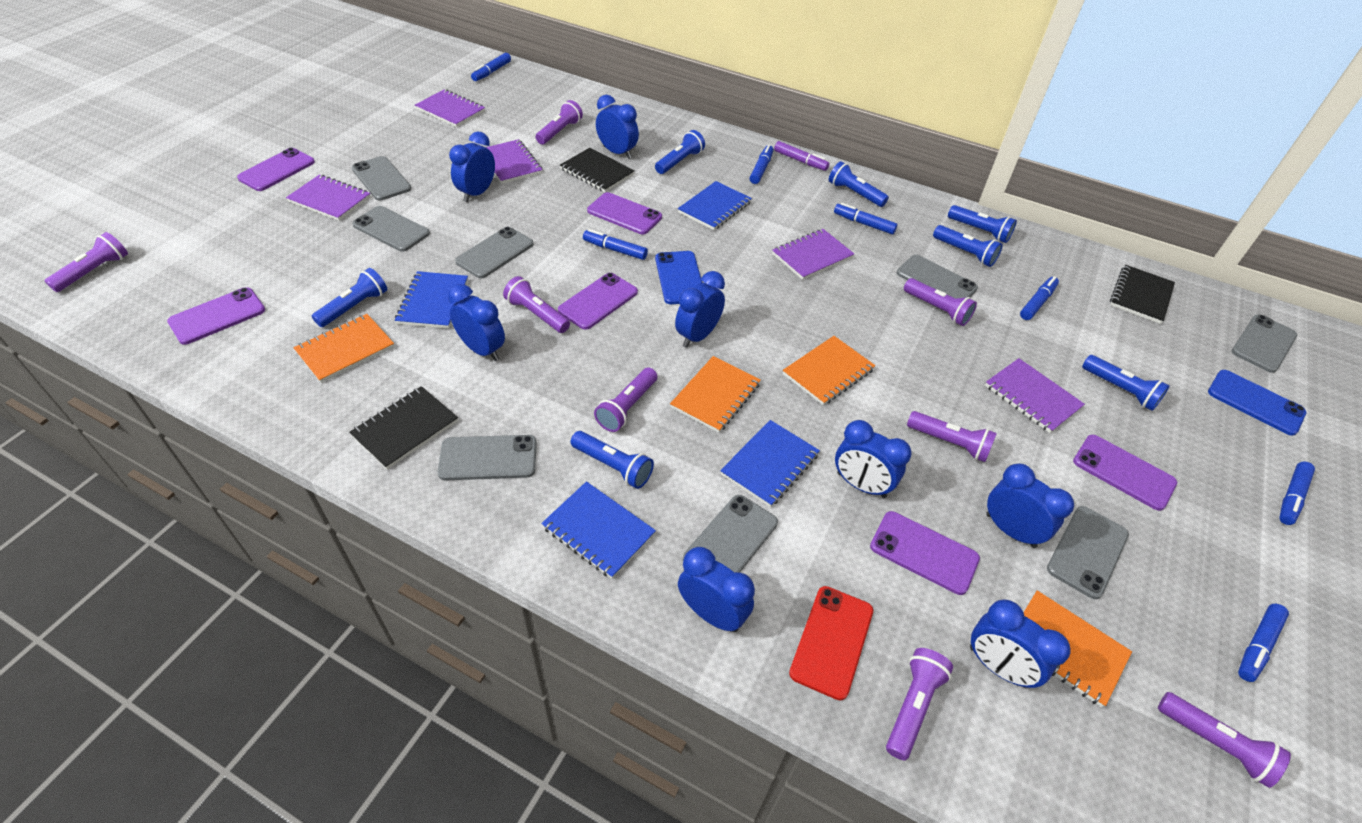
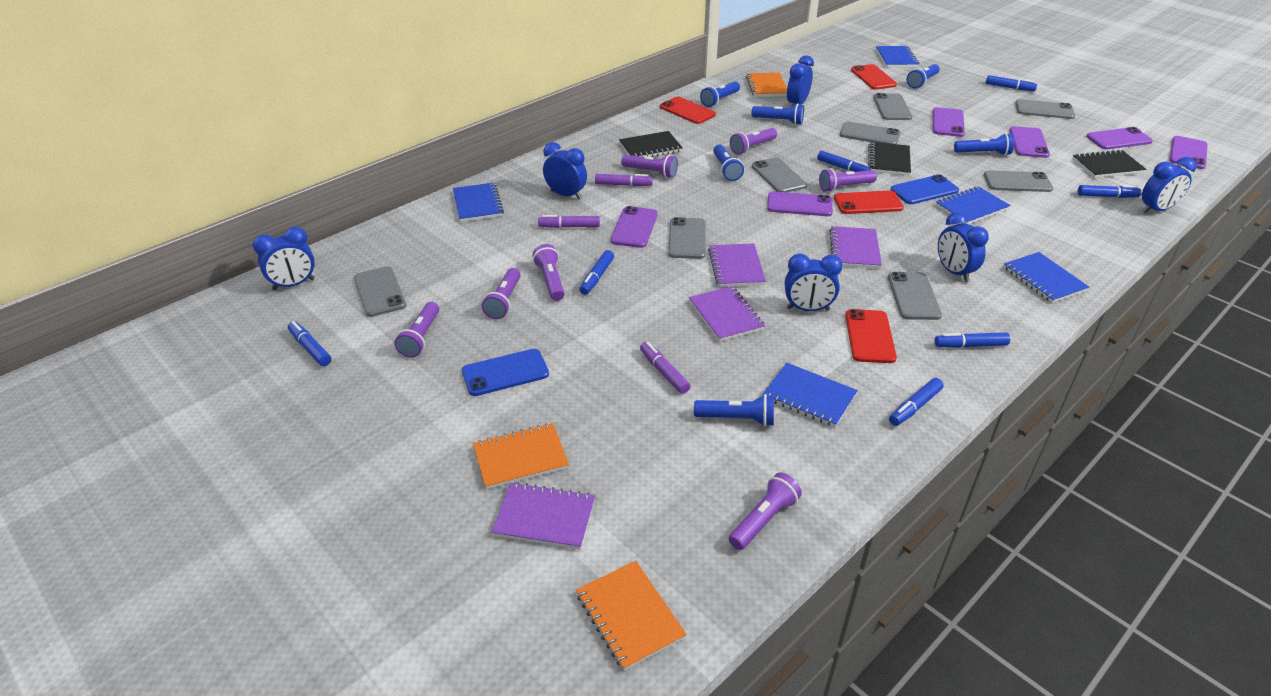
blue clock: [448,284,505,361] [449,132,495,202] [596,95,639,159] [675,271,725,348] [678,547,755,632] [835,420,912,498] [970,599,1070,688] [986,464,1074,548] = 8 -> [253,227,315,290] [543,142,587,199] [785,254,843,311] [787,55,814,107] [938,212,989,282] [1142,157,1197,213] = 6
blue flashlight: [312,268,387,327] [571,431,654,489] [655,130,705,174] [829,161,889,207] [933,225,1003,267] [948,205,1017,243] [1082,355,1170,411] = 7 -> [694,394,774,426] [700,81,740,107] [713,145,744,181] [751,104,804,125] [907,64,940,89] [954,133,1014,156] = 6
blue notebook: [395,271,468,329] [541,481,656,579] [678,181,752,230] [720,420,820,507] = 4 -> [453,183,504,222] [763,363,858,427] [876,46,919,67] [936,186,1011,224] [1003,252,1089,303] = 5
orange notebook: [293,314,394,383] [670,356,761,433] [783,336,875,405] [1024,590,1132,707] = 4 -> [473,423,569,489] [576,561,687,671] [746,72,787,97] = 3
purple flashlight: [45,232,128,292] [503,276,570,333] [536,100,583,145] [594,368,657,432] [886,648,953,760] [904,278,977,326] [907,411,997,462] [1158,692,1291,788] = 8 -> [394,302,439,358] [482,268,521,319] [533,244,565,301] [621,155,678,178] [729,472,802,550] [730,128,777,155] [819,168,877,192] = 7
purple marker: [774,141,829,171] = 1 -> [538,215,600,228] [595,174,653,186] [640,342,690,394] = 3
purple notebook: [286,175,371,221] [415,89,485,127] [486,139,543,184] [772,229,854,280] [985,358,1085,433] = 5 -> [492,482,595,550] [689,286,765,342] [708,243,766,287] [829,226,882,269] = 4
red phone: [789,586,873,700] = 1 -> [660,97,716,124] [834,190,904,214] [845,309,897,363] [851,64,897,90] = 4

